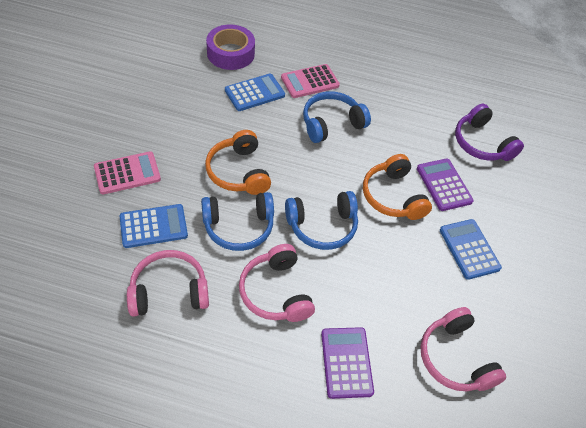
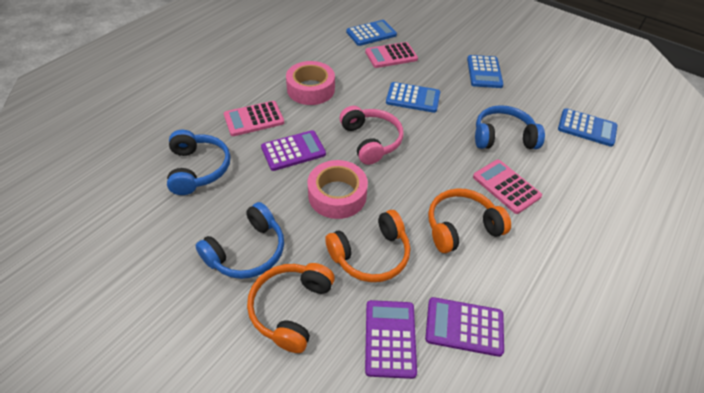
blue calculator: [120,204,188,248] [225,74,285,111] [440,219,502,280] = 3 -> [346,20,397,46] [386,82,440,113] [467,55,504,88] [558,108,618,147] = 4
orange headphones: [205,130,271,195] [363,154,432,220] = 2 -> [247,263,335,353] [325,210,410,282] [428,188,511,253] = 3
pink calculator: [94,151,161,194] [281,64,340,98] = 2 -> [224,101,284,136] [365,42,418,68] [473,160,542,214] = 3
pink headphones: [127,250,209,317] [239,244,315,322] [420,307,506,391] = 3 -> [340,106,404,165] = 1
pink tape: none = 0 -> [286,61,335,105] [308,160,368,219] = 2
purple calculator: [321,327,374,399] [417,159,474,211] = 2 -> [261,130,326,171] [365,300,417,379] [425,297,504,357] = 3
purple headphones: [455,104,524,161] = 1 -> none = 0
purple tape: [206,24,255,70] = 1 -> none = 0

